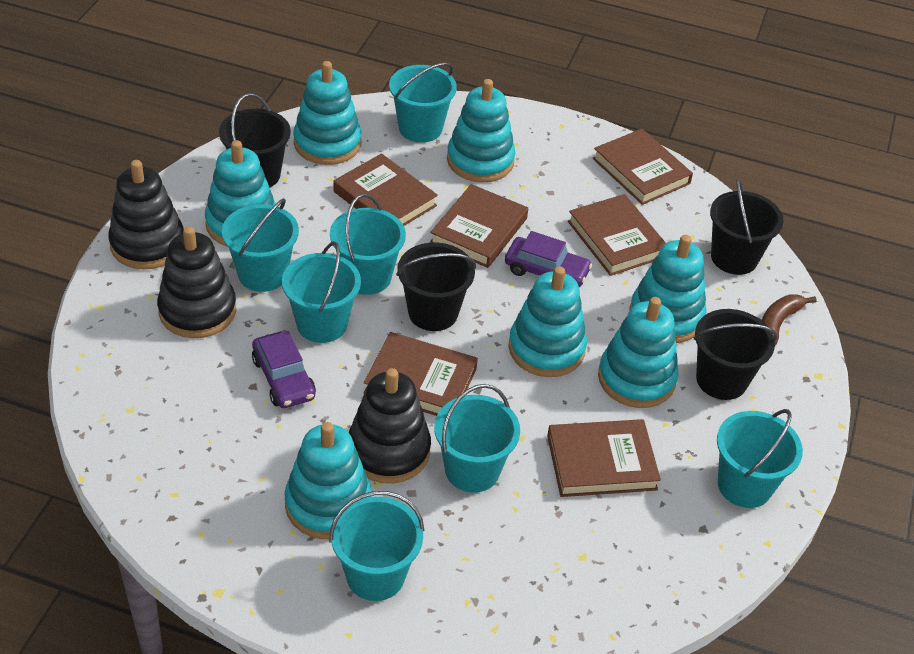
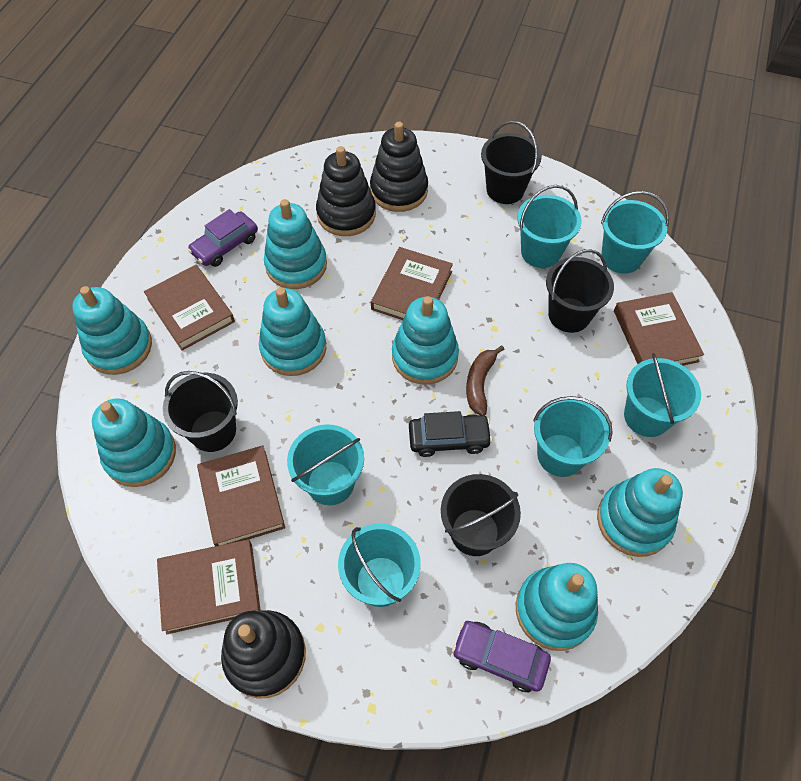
black car: none = 0 -> [409,411,492,457] = 1
brown book: [333,153,438,226] [363,332,478,416] [430,184,528,268] [547,419,661,497] [568,194,666,276] [592,129,693,205] = 6 -> [144,265,235,351] [157,539,261,634] [197,445,285,546] [371,247,453,320] [614,292,704,365] = 5
turquoise bucket: [222,198,299,292] [282,241,361,343] [329,491,424,601] [330,194,406,295] [389,62,457,143] [434,384,520,492] [717,409,803,508] = 7 -> [287,424,364,505] [338,524,421,607] [517,185,582,268] [533,396,613,477] [601,191,669,274] [624,353,701,437] = 6

